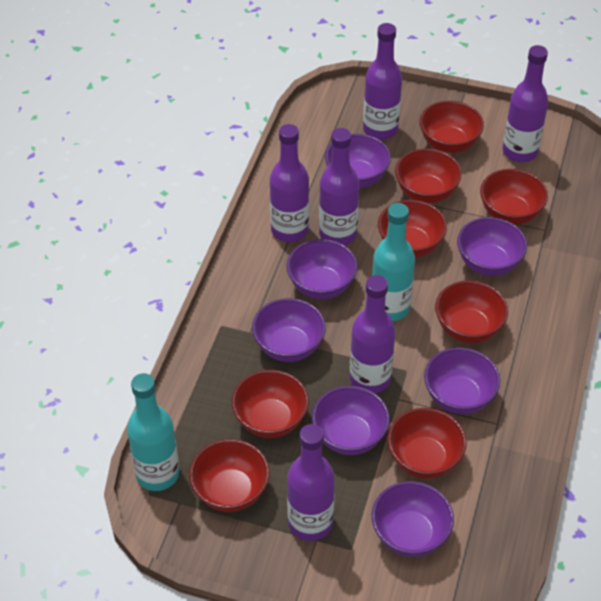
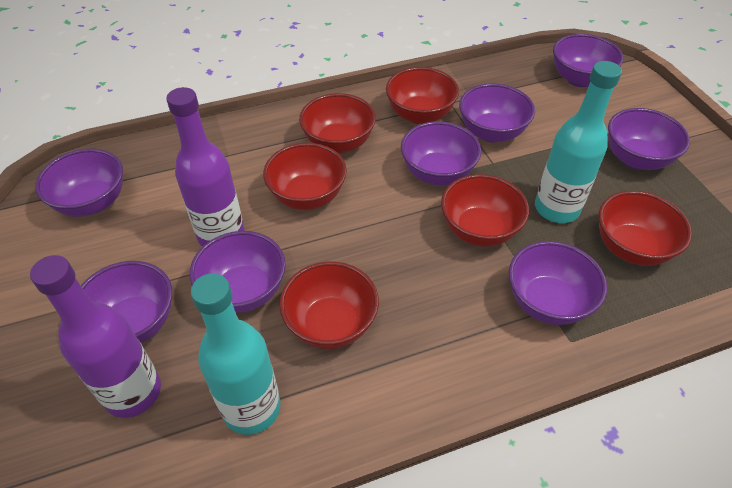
purple bottle: [270,124,309,242] [287,424,335,541] [319,128,359,245] [350,275,395,393] [363,23,402,140] [502,45,548,162] = 6 -> [30,255,161,418] [166,87,244,247] = 2
purple bowl: [252,298,326,362] [287,239,357,299] [312,386,390,455] [325,134,391,188] [371,481,454,557] [424,347,500,414] [457,217,527,276] = 7 -> [35,148,123,217] [81,261,172,343] [190,231,286,313] [401,121,481,185] [459,83,535,143] [509,241,607,325] [553,34,624,87] [608,108,690,170] = 8
red bowl: [189,439,270,512] [232,370,309,438] [378,200,447,257] [388,408,466,479] [395,149,462,203] [419,101,484,153] [435,280,508,343] [480,169,548,225] = 8 -> [263,143,347,210] [279,262,379,349] [299,93,376,153] [386,67,459,124] [441,174,529,247] [599,191,692,266] = 6

